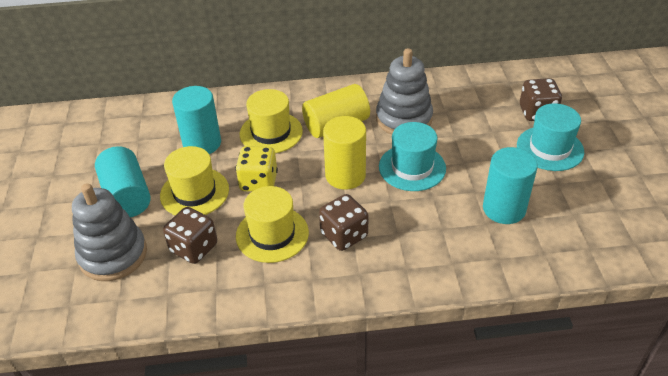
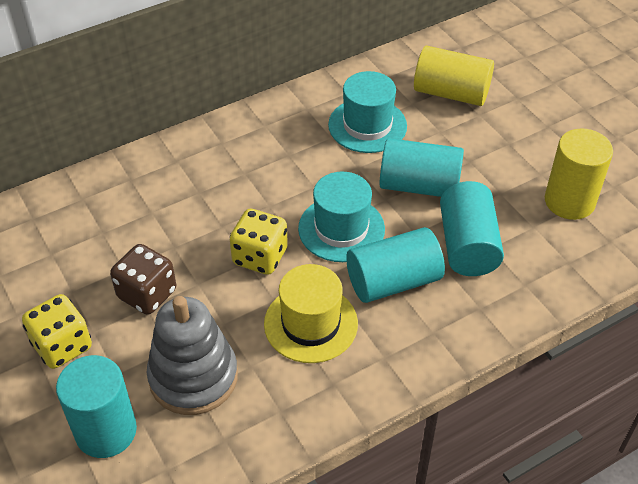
brown dice: [163,207,217,264] [319,194,368,251] [520,78,562,121] = 3 -> [110,244,176,315] = 1
grey stacking toy: [72,183,147,281] [376,48,433,135] = 2 -> [147,296,238,415] = 1
turquoise cylinder: [95,146,151,217] [172,86,221,154] [483,147,538,224] = 3 -> [56,355,137,458] [346,227,445,303] [380,138,464,197] [440,181,504,276] = 4
yellow dice: [235,146,278,192] = 1 -> [22,294,92,369] [230,209,288,275] = 2
yellow hat: [160,146,229,215] [236,186,309,263] [240,89,303,153] = 3 -> [264,264,358,363] = 1

